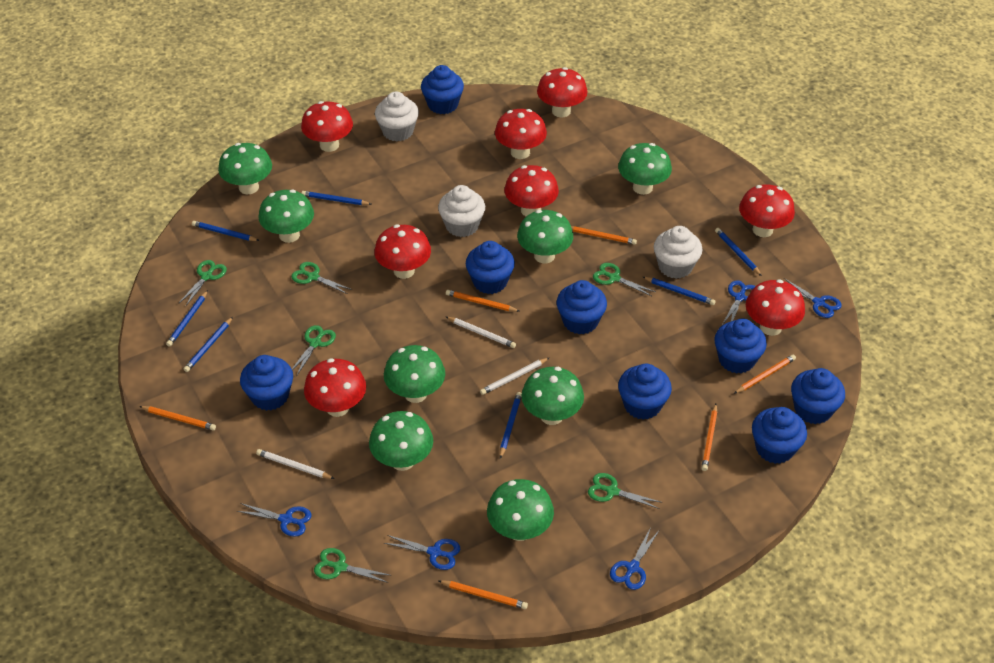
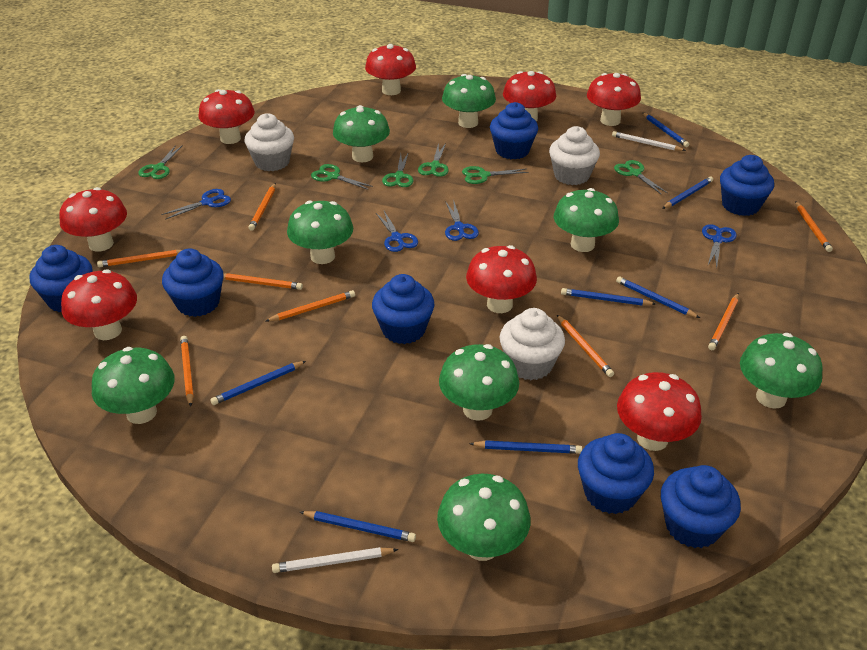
blue cupcake: [240,355,293,411] [421,65,464,114] [466,241,515,294] [557,280,607,334] [618,364,672,420] [714,319,767,374] [752,407,807,464] [791,368,845,424] = 8 -> [30,245,93,312] [162,249,224,317] [372,274,434,344] [490,102,538,159] [578,433,654,514] [661,465,741,548] [720,155,774,216] = 7
blue scissors: [237,503,311,537] [384,535,460,570] [610,527,659,590] [722,280,755,325] [784,278,842,318] = 5 -> [162,189,231,220] [376,211,418,252] [445,199,479,241] [702,224,737,268] = 4
orange pencil: [139,406,216,430] [439,580,528,609] [446,290,519,312] [571,226,637,245] [701,404,717,471] [734,355,796,394] = 6 -> [97,250,182,267] [180,336,194,407] [223,273,303,290] [248,183,276,231] [266,290,355,321] [557,315,614,377] [708,293,739,350] [795,201,833,252] = 8
white pencil: [256,449,335,479] [446,317,516,348] [480,358,549,395] = 3 -> [272,547,398,573] [612,131,686,151] = 2

